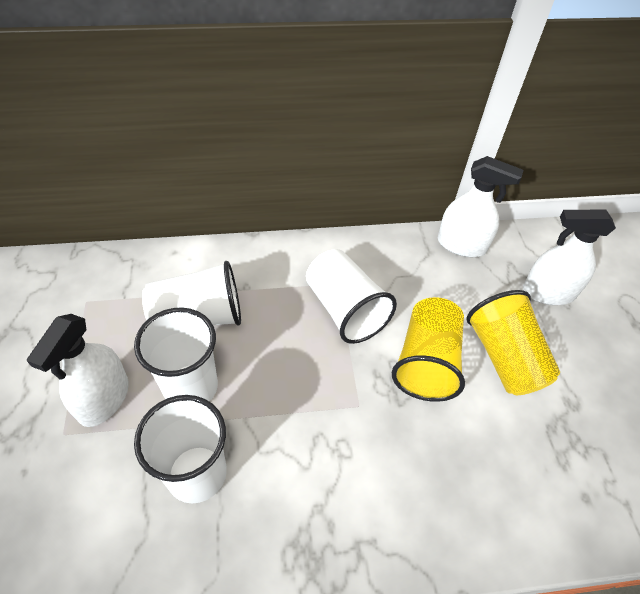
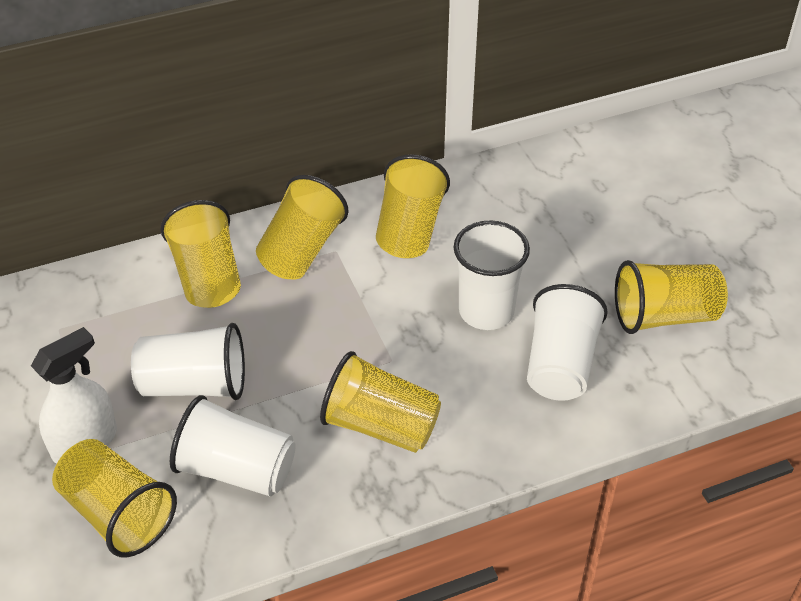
white spray bottle: [27,314,129,427] [438,156,523,257] [523,209,616,305] = 3 -> [31,327,117,464] = 1
yellow cup: [392,297,465,402] [466,290,560,395] = 2 -> [52,439,177,558] [161,200,241,308] [256,175,349,279] [320,351,441,453] [376,154,450,258] [615,260,728,334] = 6

